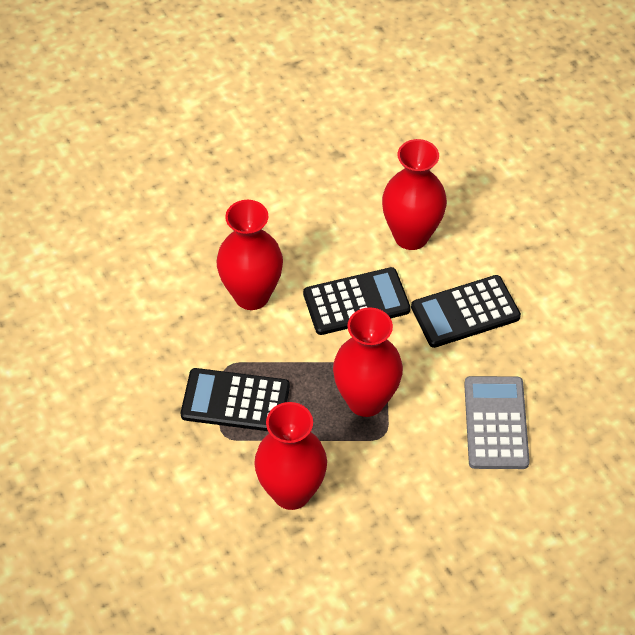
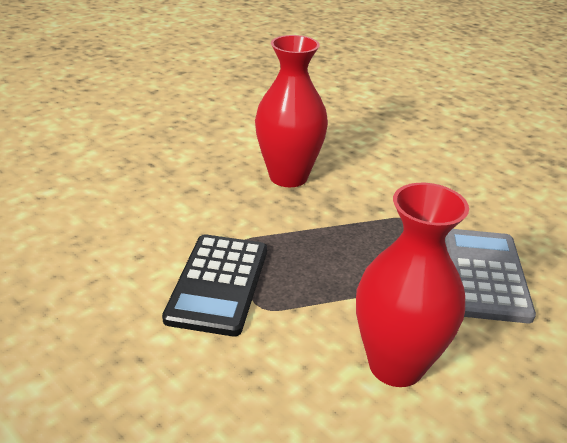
black calculator: [181,368,290,431] [303,267,411,335] [411,275,521,348] = 3 -> [162,234,267,336] = 1
red vase: [216,200,283,310] [254,402,327,510] [333,307,403,417] [382,139,447,250] = 4 -> [255,35,328,187] [356,183,469,387] = 2

